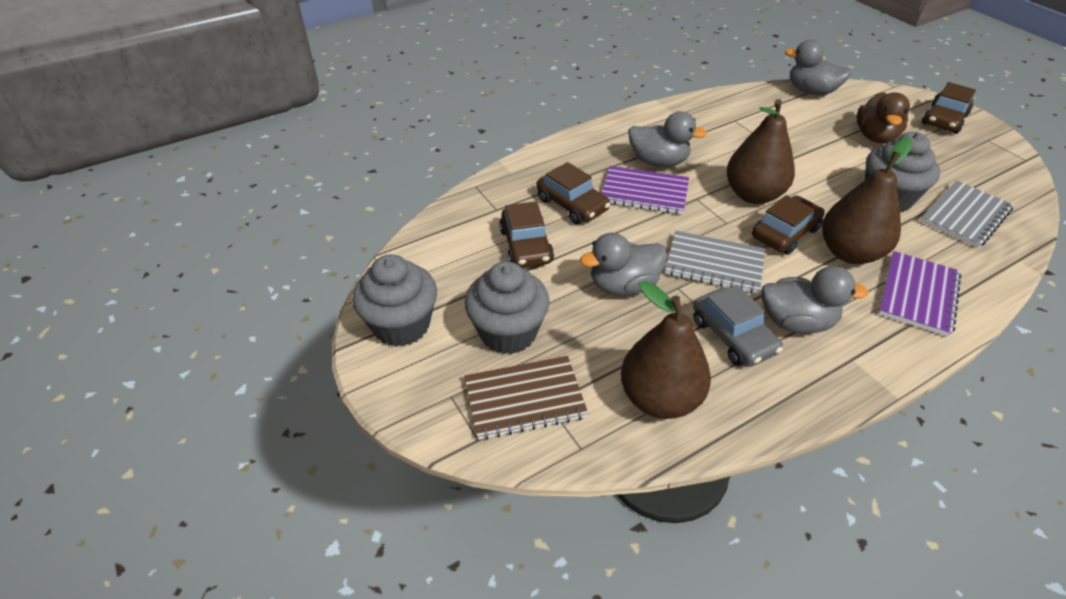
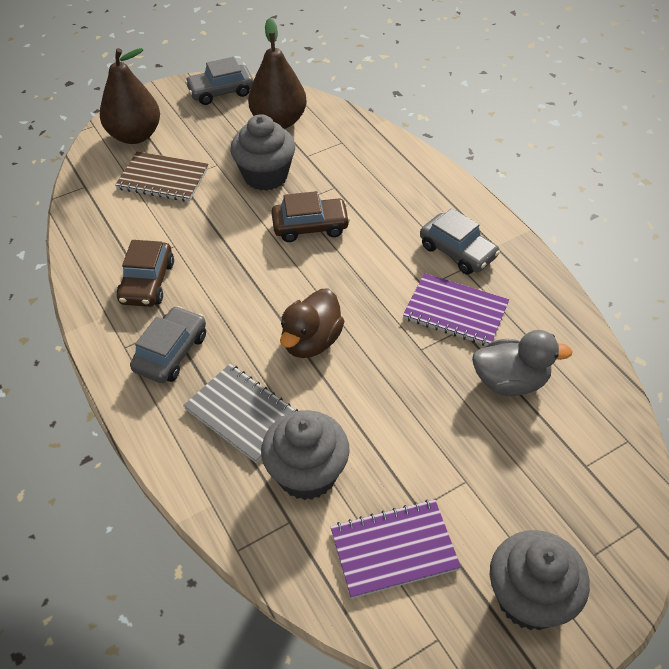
brown car: [499,201,554,268] [536,162,610,224] [752,195,825,255] [922,82,976,134] = 4 -> [117,240,174,307] [271,191,350,242] = 2
brown pear: [621,281,711,419] [727,99,795,204] [822,137,913,264] = 3 -> [100,48,160,144] [248,18,307,129] = 2
grey car: [693,285,783,367] = 1 -> [130,306,206,383] [185,57,253,105] [420,208,500,275] = 3
grey duck: [580,233,667,296] [628,111,707,167] [761,266,869,334] [785,40,851,96] = 4 -> [472,330,572,396] = 1
grey notebook: [665,231,765,294] [921,180,1014,248] = 2 -> [183,364,298,463] = 1

